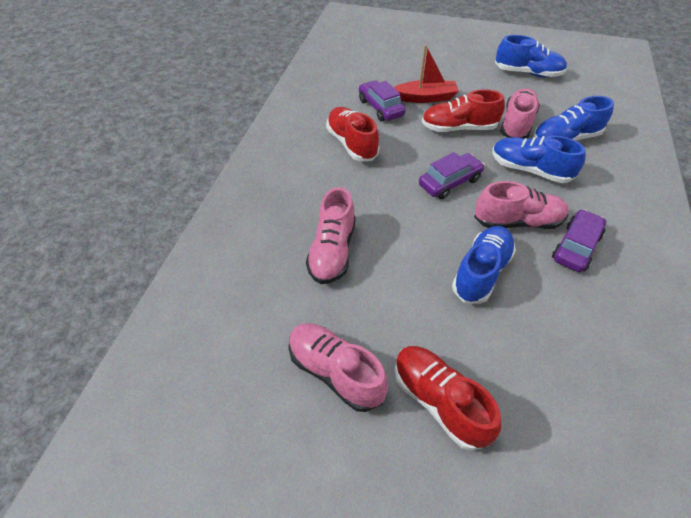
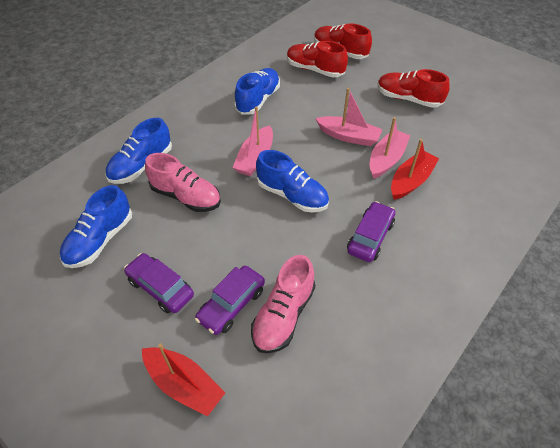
pink boat: none = 0 -> [233,106,273,176] [315,88,383,146] [370,117,411,179] = 3
pink shoe: [288,323,388,412] [306,187,355,284] [474,181,569,229] [500,88,540,139] = 4 -> [145,153,221,212] [251,255,315,353] = 2
red boat: [394,45,459,103] = 1 -> [142,343,225,417] [391,139,439,200] = 2

